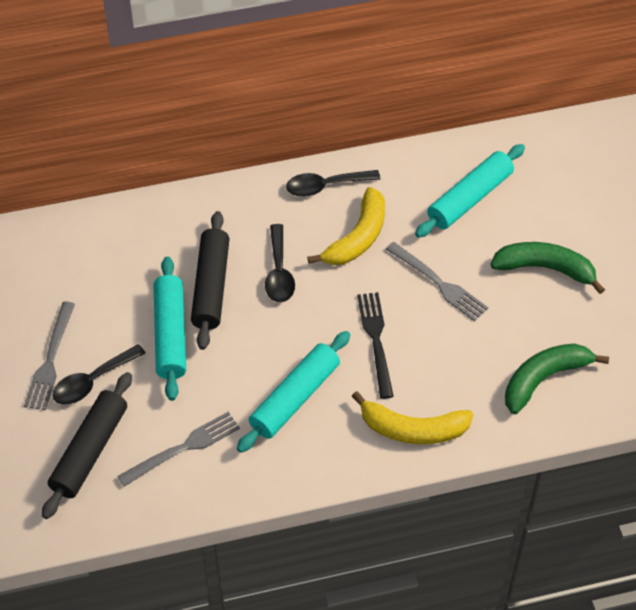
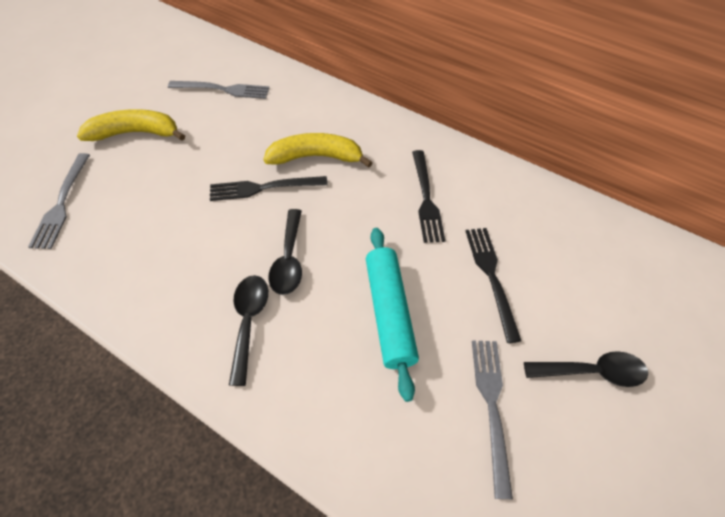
black fork: [357,292,394,399] = 1 -> [210,176,328,201] [412,150,445,243] [466,228,521,343] = 3
black rolling pin: [42,372,132,519] [191,211,230,350] = 2 -> none = 0
green banana: [491,242,605,294] [505,344,609,414] = 2 -> none = 0
turquoise rolling pin: [154,257,186,401] [237,331,350,453] [415,144,525,238] = 3 -> [366,228,419,402] = 1

